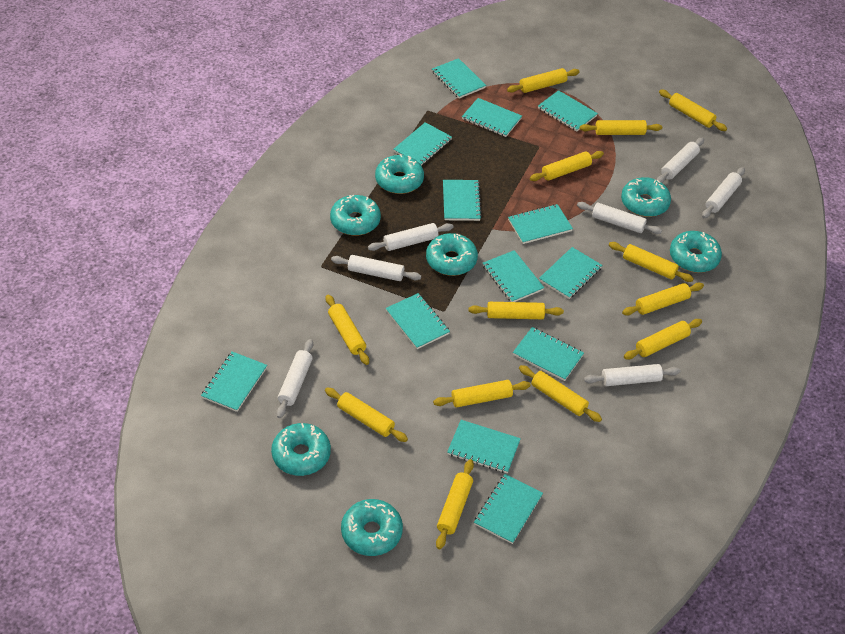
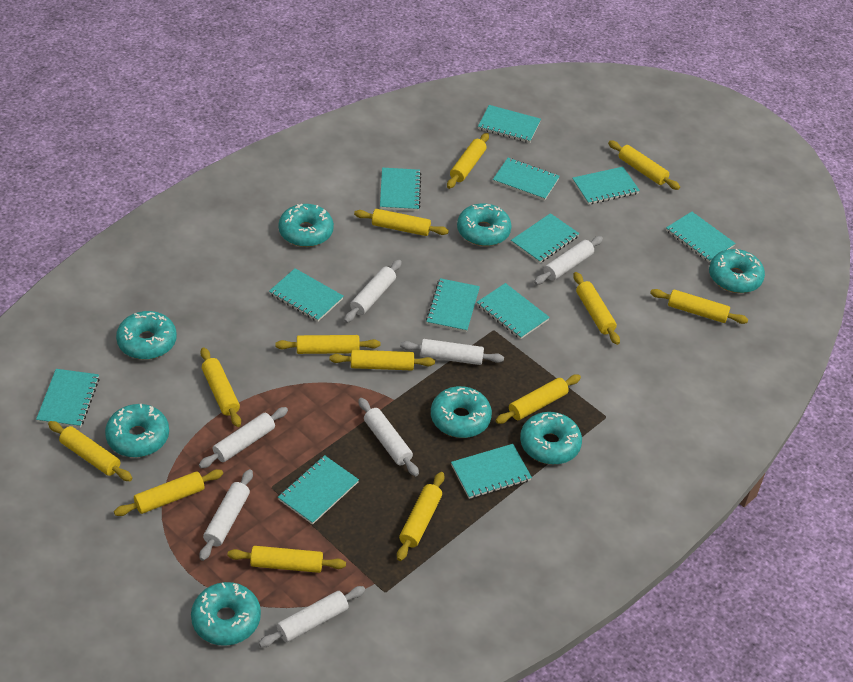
turquoise donut: [271,423,331,476] [330,195,381,236] [341,499,403,556] [375,154,424,194] [426,233,478,276] [621,177,671,217] [670,231,722,273] = 7 -> [105,404,169,457] [116,311,177,360] [191,582,261,646] [278,204,334,247] [431,386,492,438] [457,203,512,246] [520,412,582,465] [709,249,765,293] = 8
turquoise notebook: [201,351,267,412] [386,293,450,349] [393,122,452,166] [432,58,486,99] [443,180,482,221] [447,420,521,473] [462,98,522,137] [474,474,543,544] [483,250,544,302] [508,204,573,244] [513,327,584,381] [538,90,598,132] [539,247,602,299] = 13 -> [36,369,100,428] [269,268,344,322] [278,455,359,525] [380,167,421,211] [426,278,480,332] [451,444,532,499] [477,283,550,339] [478,105,541,143] [493,158,560,201] [511,213,579,263] [572,167,640,205] [666,212,736,262] = 12

